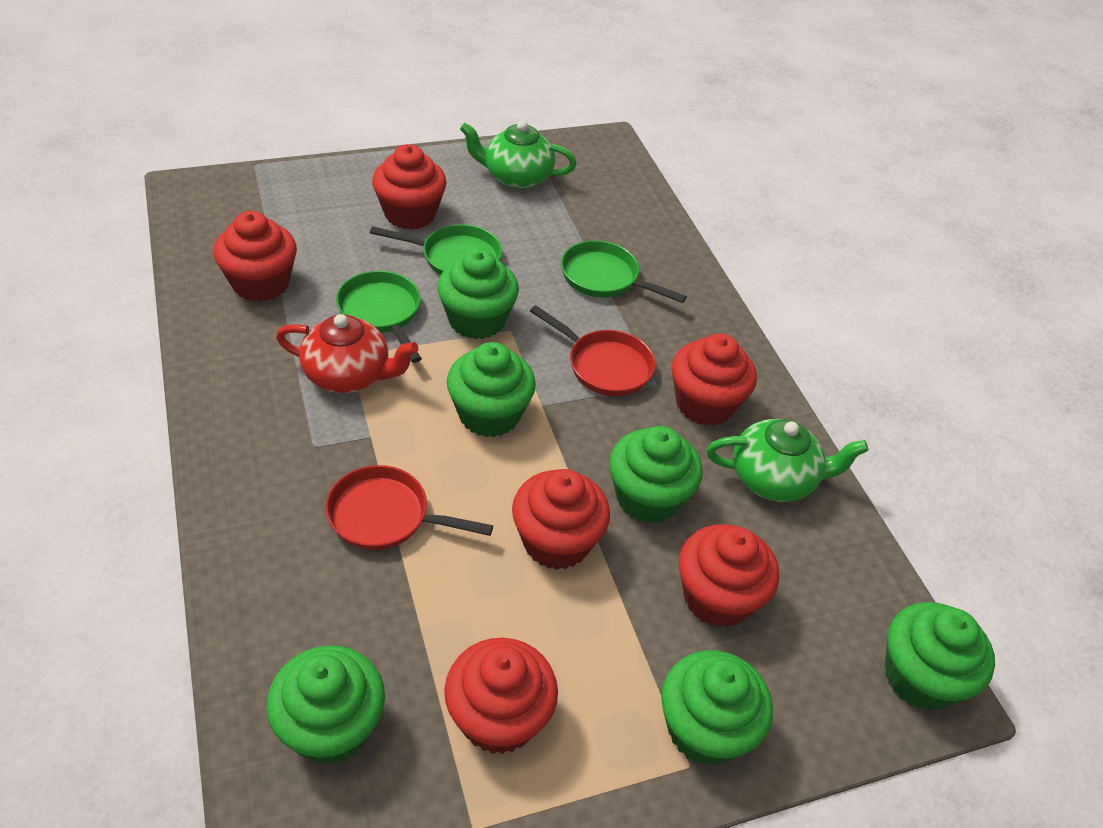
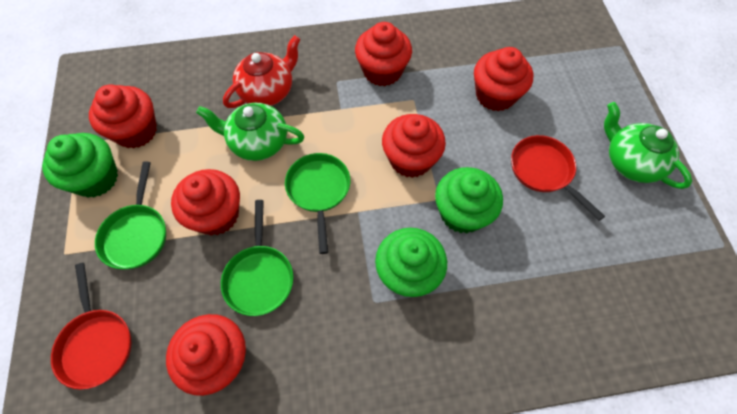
green cupcake: [267,645,385,764] [437,249,519,339] [447,342,536,437] [609,426,703,523] [661,650,773,766] [885,602,995,710] = 6 -> [42,133,118,198] [375,228,447,297] [435,167,503,234] = 3

